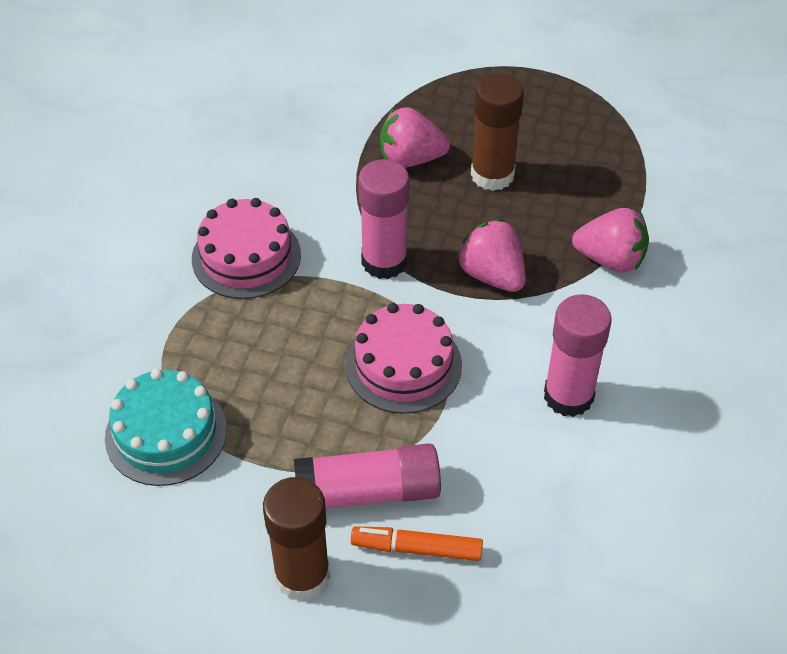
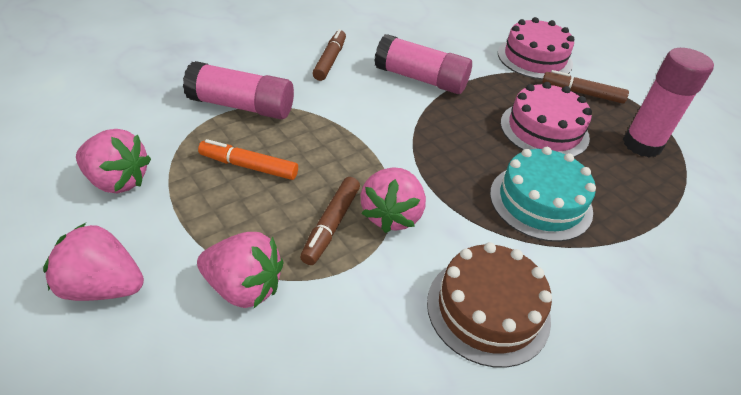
brown cake: none = 0 -> [427,242,552,368] = 1
brown glue stick: [263,477,330,601] [471,73,524,191] = 2 -> none = 0
brown marker: none = 0 -> [300,177,360,265] [313,29,346,81] [542,70,629,104] = 3
pink strawberry: [380,107,450,168] [456,219,526,292] [572,208,649,273] = 3 -> [43,223,144,301] [76,129,151,193] [197,232,283,308] [361,167,426,233] = 4

